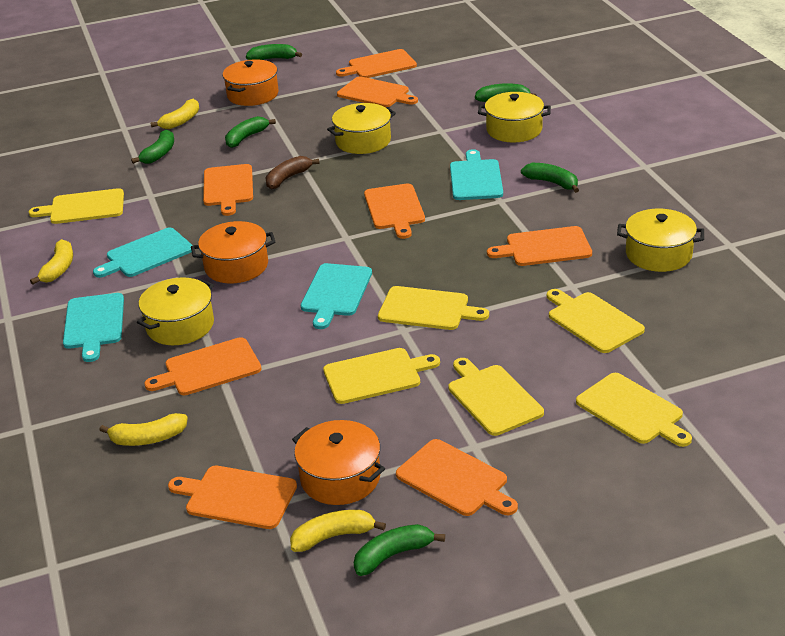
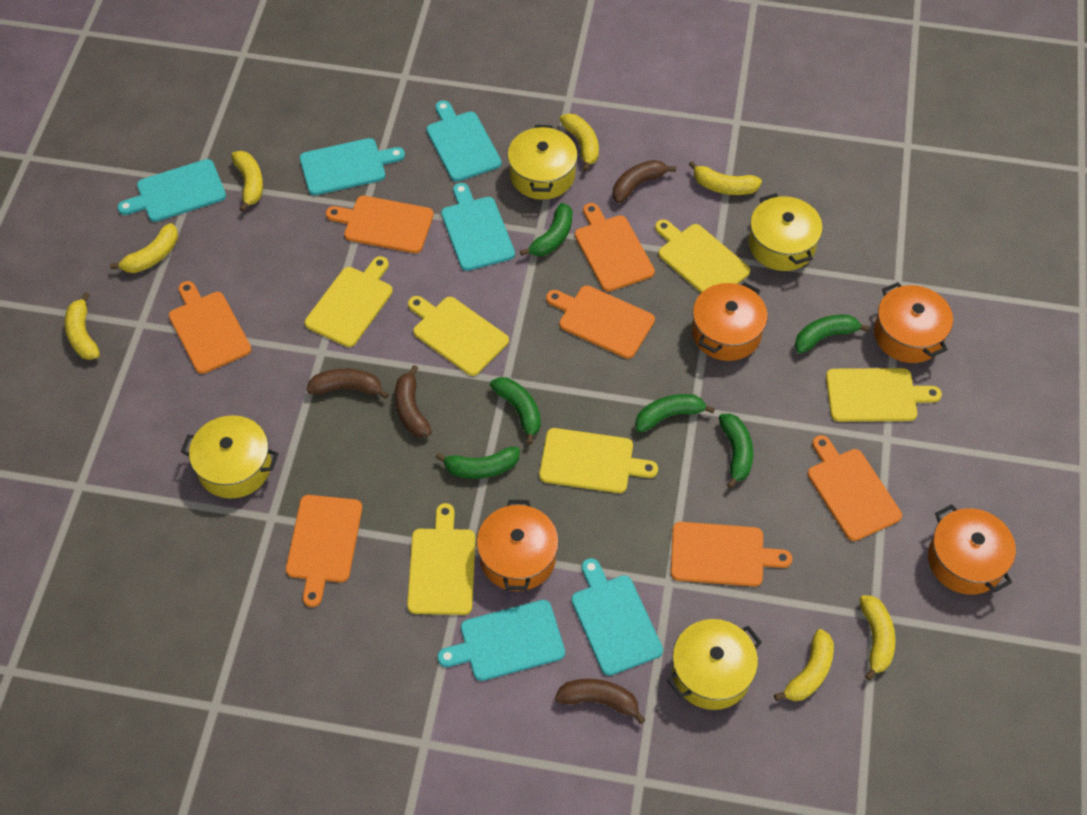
brown banana: [265,156,320,189] = 1 -> [306,368,389,399] [395,365,432,437] [555,679,646,724] [613,160,676,203] = 4
orange cutting board: [144,337,262,395] [168,466,297,529] [203,164,253,216] [336,49,417,78] [337,77,418,107] [364,184,425,239] [396,439,518,516] [487,226,592,266] = 8 -> [169,281,251,374] [286,495,362,607] [326,196,434,253] [546,285,655,359] [575,203,655,292] [671,522,792,587] [808,435,902,541] = 7
orange pot: [191,221,275,283] [222,59,279,106] [292,420,385,505] = 3 -> [477,500,559,591] [692,282,768,361] [874,282,953,363] [928,504,1016,595] = 4
turquoise cutting board: [63,293,124,362] [93,228,193,278] [301,263,372,329] [450,149,503,200] = 4 -> [117,159,226,222] [300,138,405,195] [426,100,502,182] [437,600,565,681] [441,183,515,271] [571,558,663,676] = 6
yellow banana: [30,239,73,285] [100,413,188,446] [151,99,199,129] [290,510,386,552] = 4 -> [65,292,100,360] [110,223,178,273] [231,151,263,212] [559,113,599,172] [689,161,762,195] [774,629,834,701] [859,595,895,681] = 7

